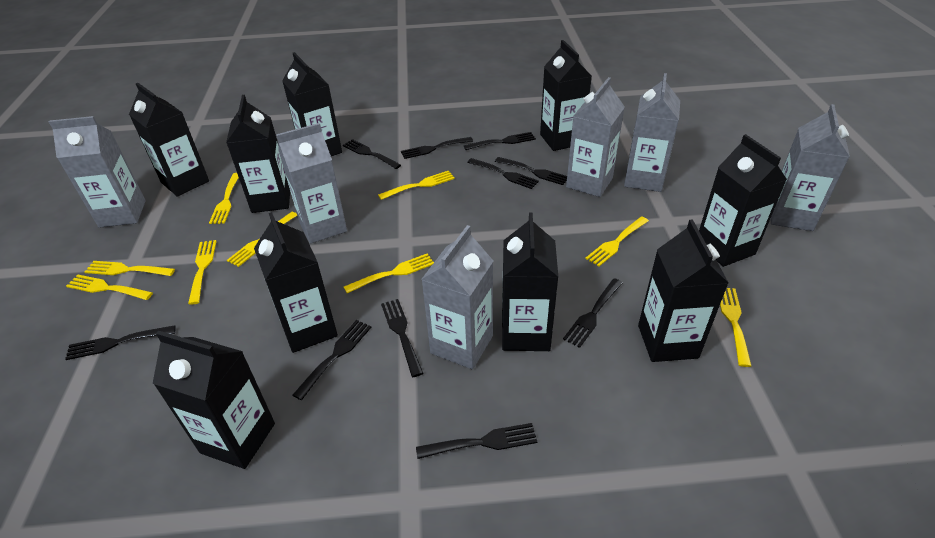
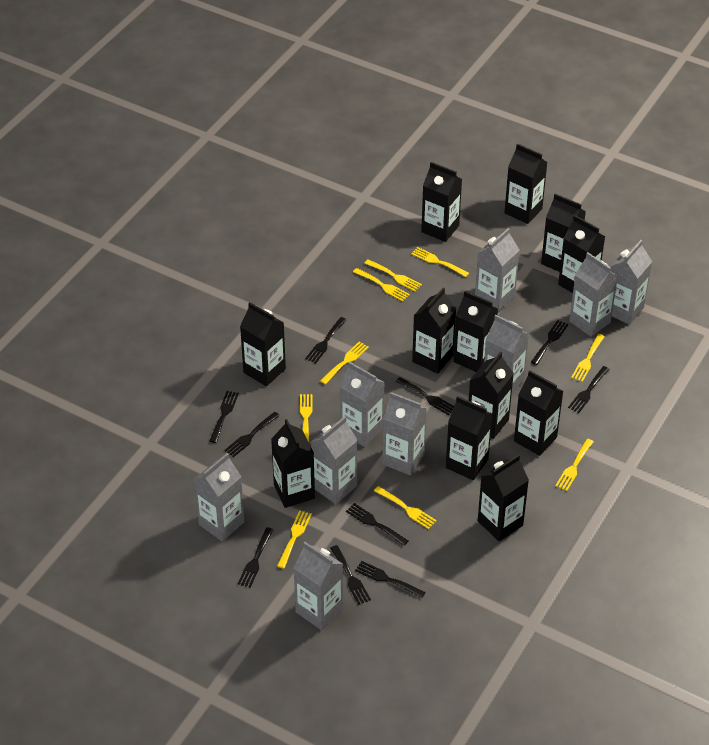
black carton: [129,83,209,196] [153,331,275,469] [226,95,290,213] [254,212,338,353] [282,52,342,156] [502,213,558,351] [540,40,592,151] [638,220,729,362] [699,134,787,267] = 9 -> [240,302,286,386] [271,419,315,508] [412,288,456,374] [421,162,462,242] [446,396,492,480] [453,291,498,372] [469,351,514,439] [478,454,529,541] [504,143,548,224] [514,370,563,456] [541,194,586,272] [558,215,605,293] = 12
grey carton: [49,116,146,228] [276,123,347,244] [421,225,493,369] [566,77,625,197] [624,73,680,192] [771,104,850,231] = 6 -> [194,453,245,541] [293,542,343,630] [311,416,358,504] [340,362,385,447] [382,392,427,476] [475,228,520,312] [484,315,529,394] [569,252,618,337] [611,240,652,325] = 9

